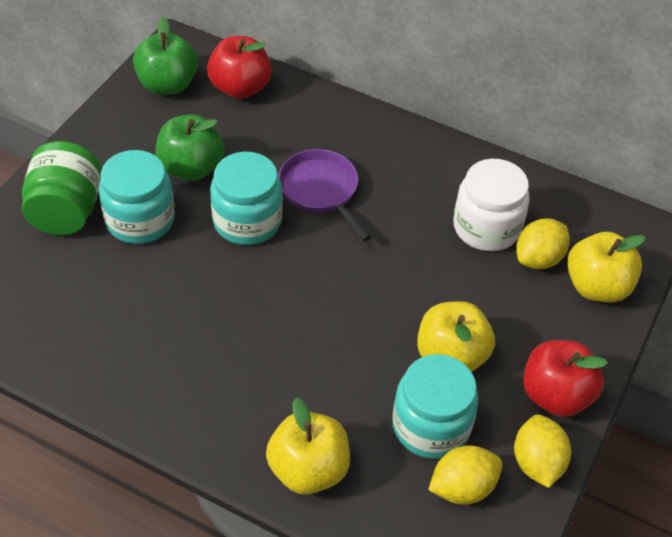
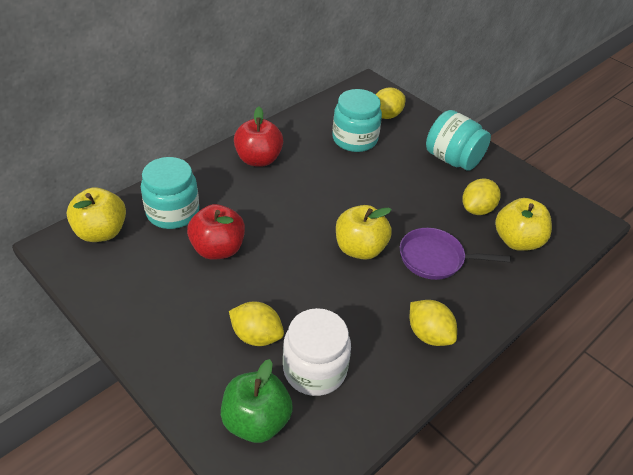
green apple: [133,17,198,95] [156,114,224,181] = 2 -> [221,359,293,443] = 1
green jar: [22,141,102,235] = 1 -> none = 0
yellow lemon: [428,446,502,504] [514,415,571,488] [516,219,570,269] = 3 -> [229,301,284,346] [376,87,405,119] [410,300,457,346] [462,179,501,215] = 4

